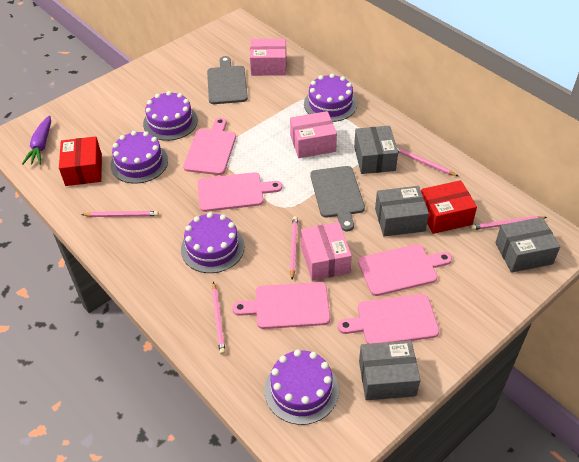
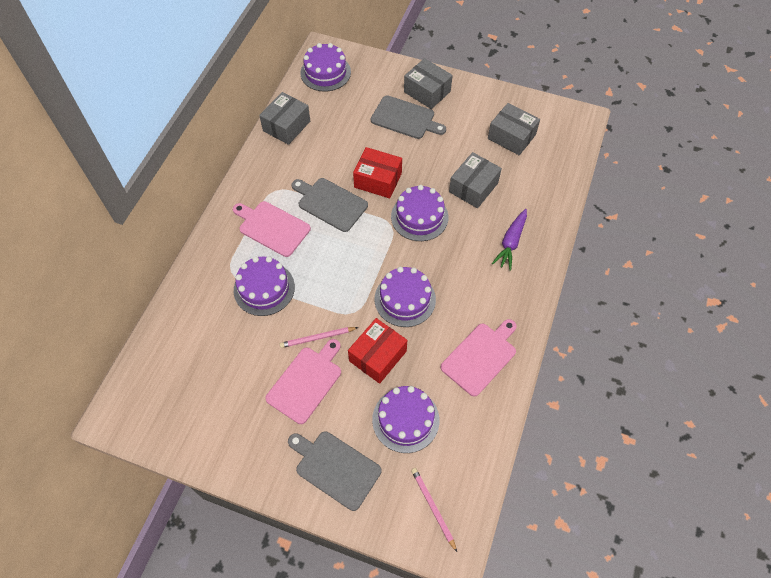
grey cutting board: [207,56,248,104] [310,166,365,231] = 2 -> [288,431,381,511] [292,178,368,232] [371,95,446,139] = 3
pink box: [250,39,286,76] [290,111,337,158] [301,222,352,281] = 3 -> none = 0
pink cutting board: [183,118,236,175] [197,172,282,212] [232,282,330,329] [338,294,439,344] [358,244,452,296] = 5 -> [233,201,311,257] [265,339,341,424] [441,319,517,397] = 3
pink pencil: [81,211,159,217] [212,282,225,355] [290,216,298,280] [397,147,458,176] [471,216,547,230] = 5 -> [280,327,358,348] [411,468,457,552] = 2

